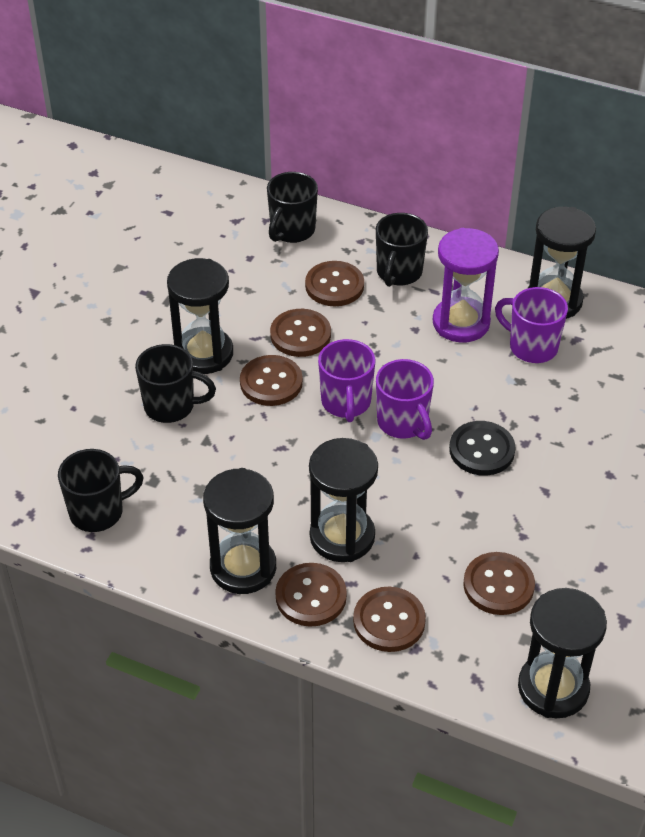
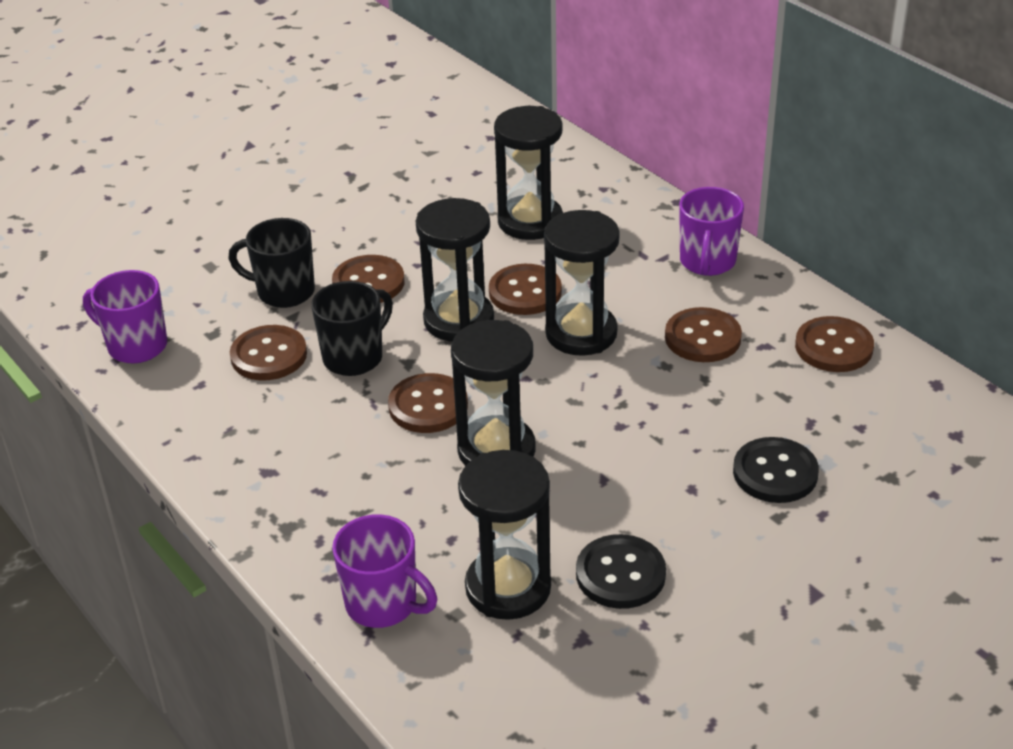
black button: [449,421,516,476] = 1 -> [576,534,666,609] [733,437,819,503] = 2
black mug: [58,449,144,532] [135,344,216,423] [267,172,318,243] [376,213,428,287] = 4 -> [228,218,315,308] [311,281,393,376] = 2
purple hourglass: [433,228,499,343] = 1 -> none = 0

